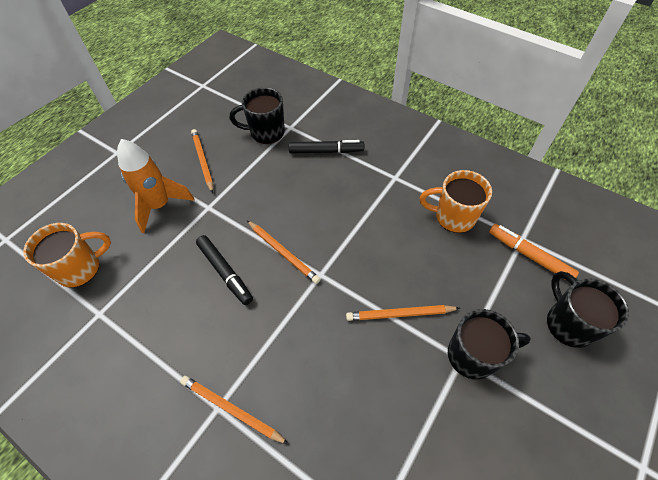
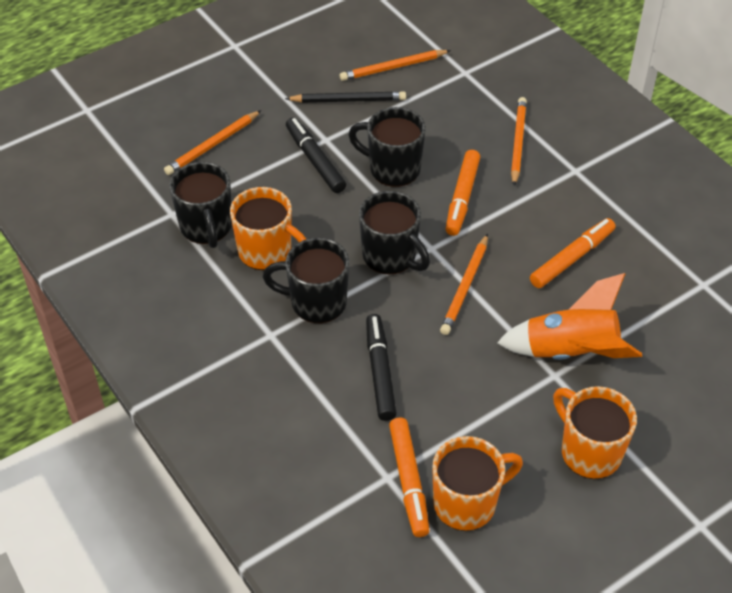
black mug: [230,87,285,144] [448,309,531,380] [547,271,629,348] = 3 -> [169,162,232,248] [263,238,349,323] [348,107,426,187] [359,191,430,275] = 4
black pencil: none = 0 -> [285,91,406,103] = 1
orange marker: [489,224,579,281] = 1 -> [389,418,430,537] [446,150,480,236] [530,218,615,288] = 3
orange mug: [23,223,111,288] [420,170,492,233] = 2 -> [230,187,306,270] [432,436,523,531] [553,386,637,479] = 3

